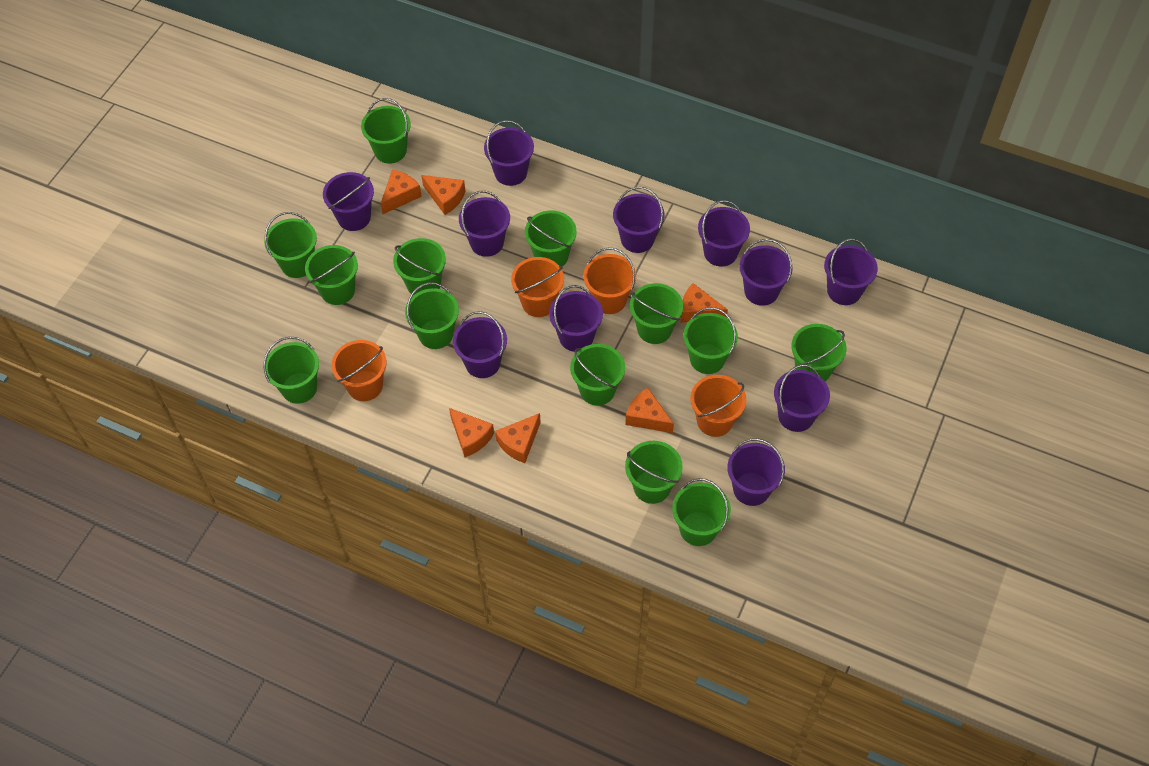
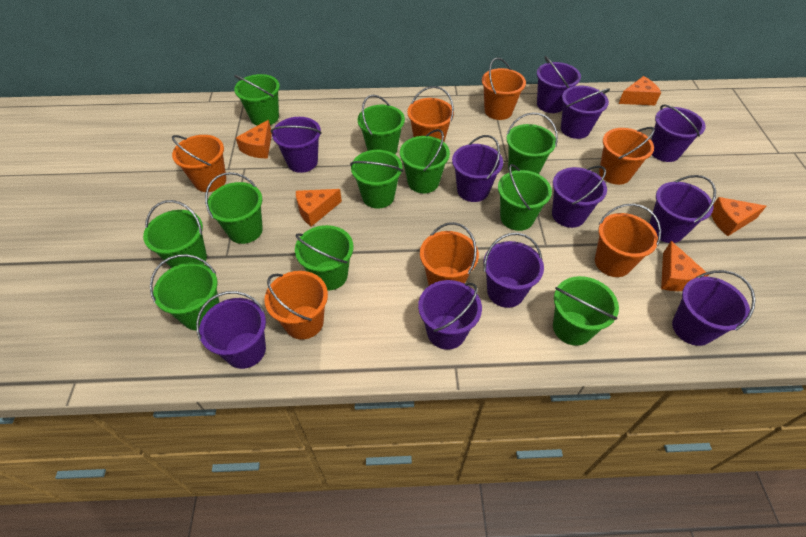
green bucket: [264,212,317,278] [264,337,319,404] [305,245,358,305] [361,98,411,164] [393,238,446,295] [405,283,459,349] [525,210,577,267] [570,344,625,406] [625,441,683,504] [630,283,683,344] [672,478,731,546] [683,307,738,374] [791,324,846,382] = 13 -> [143,200,207,268] [150,254,220,330] [205,172,263,244] [234,74,280,126] [295,225,353,291] [350,150,403,209] [358,95,405,154] [400,129,450,193] [498,164,552,231] [506,112,558,174] [553,276,619,346] = 11
orange bucket: [331,340,387,401] [511,257,564,317] [583,248,636,314] [690,375,746,437] = 4 -> [172,135,226,192] [264,271,328,340] [407,86,454,142] [420,222,479,286] [482,57,526,120] [595,204,661,277] [599,127,655,185] = 7
orange cheese: [380,169,422,214] [421,175,465,215] [449,408,494,457] [495,413,541,463] [625,388,674,433] [680,283,728,323] = 6 -> [236,120,272,158] [296,189,342,227] [619,76,661,105] [661,241,708,291] [711,197,766,236] = 5

